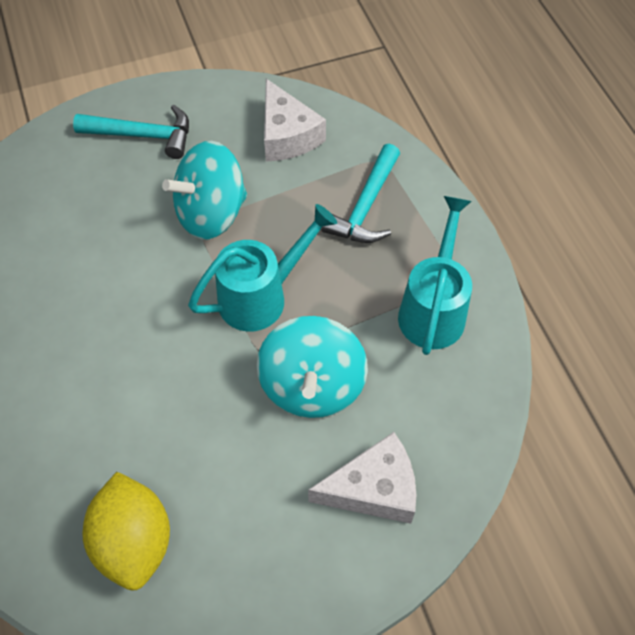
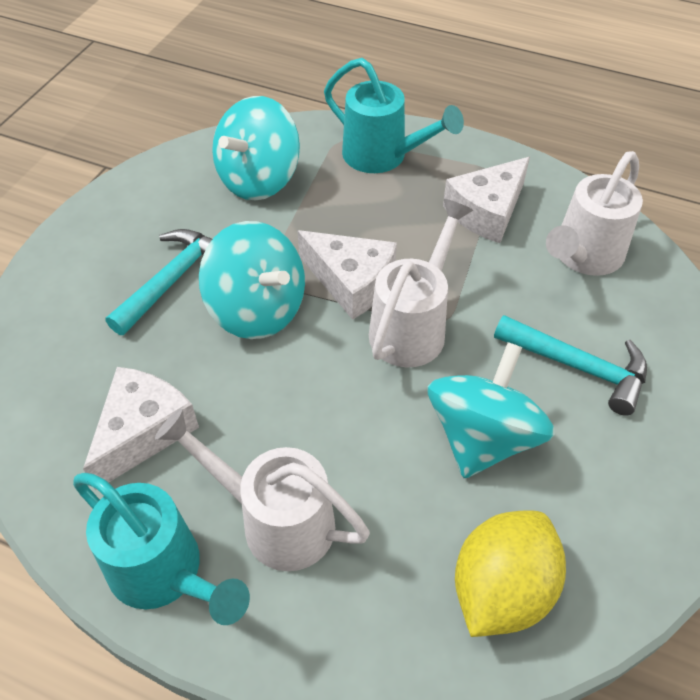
turquoise spinning top: [162,141,247,239] [257,316,368,418] = 2 -> [199,221,305,339] [212,96,300,201] [428,342,555,478] = 3
white cheese: [264,79,326,162] [308,432,416,524] = 2 -> [83,367,199,491] [297,230,397,320] [443,157,530,243] = 3
white watering can: none = 0 -> [155,408,370,571] [369,199,473,368] [546,151,643,276] = 3

